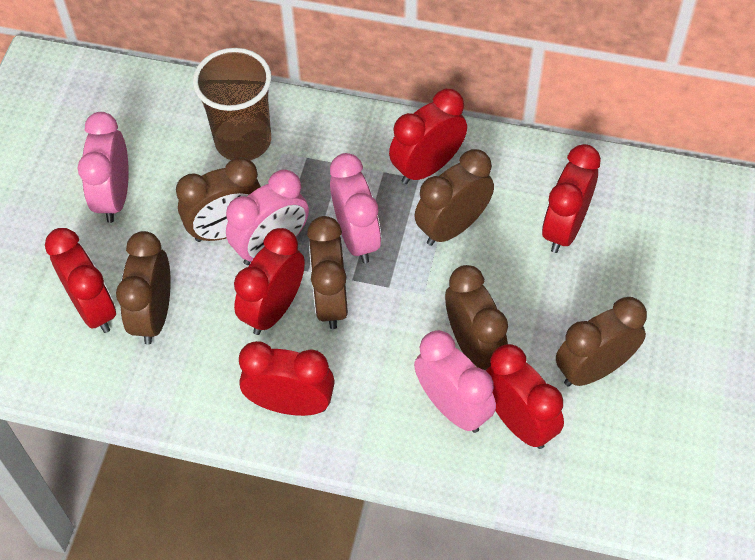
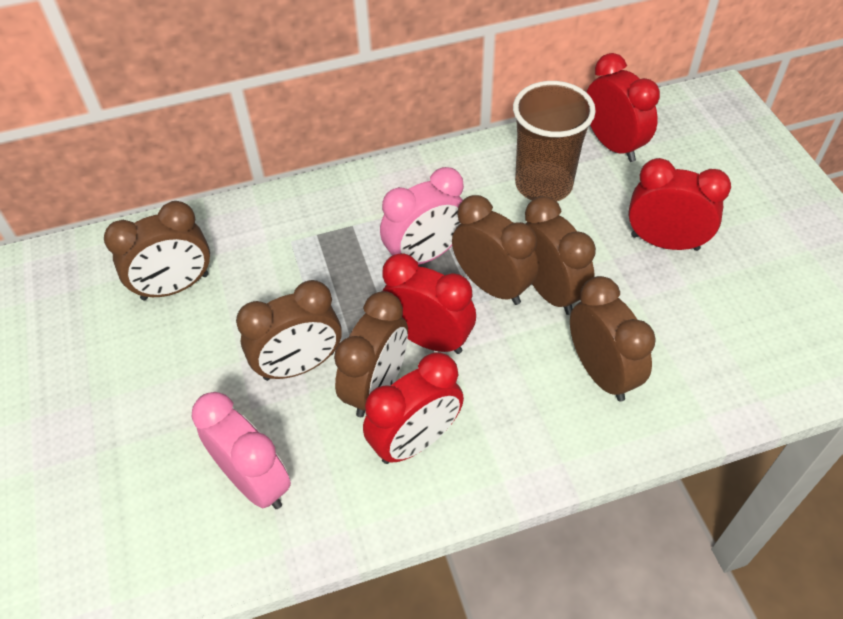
pink clock: [78,112,129,223] [226,170,309,265] [330,153,381,263] [414,330,496,433] = 4 -> [192,392,291,509] [380,167,464,265] = 2
red clock: [45,228,116,333] [234,228,305,335] [239,341,335,416] [389,89,467,184] [486,344,564,449] [542,144,601,253] = 6 -> [363,352,464,464] [382,253,476,354] [587,53,660,162] [628,158,731,251] = 4

